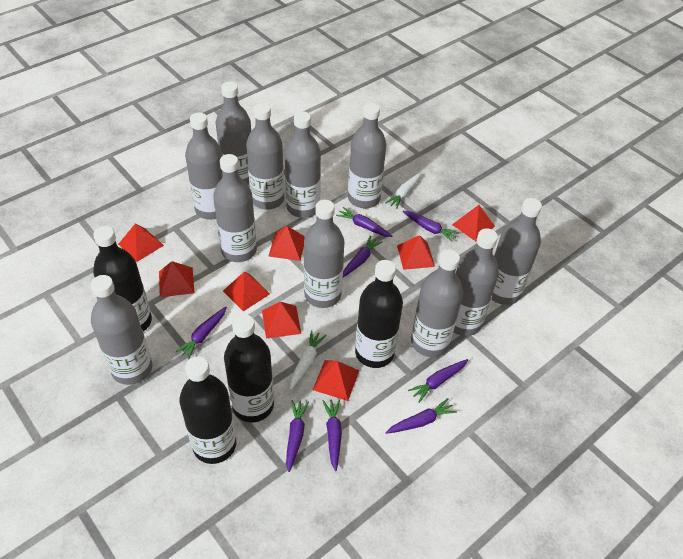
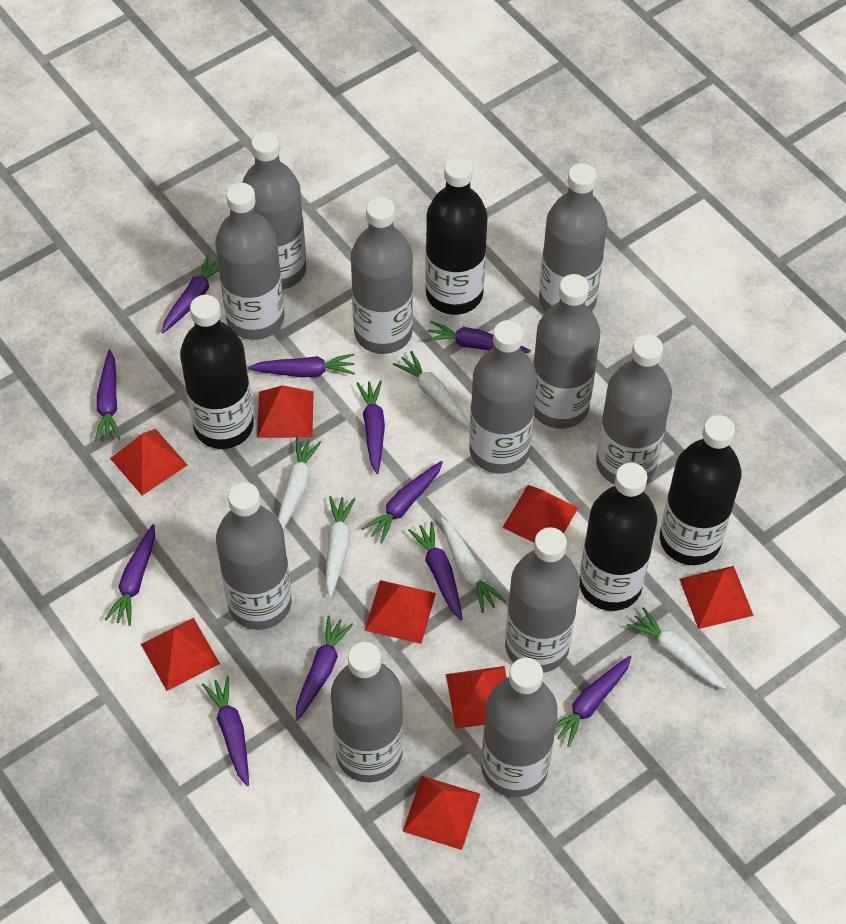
purple carrot: [175,307,227,359] [286,400,309,472] [322,399,342,471] [336,207,392,237] [343,236,382,277] [385,398,457,434] [403,211,459,242] [408,359,468,403] = 8 -> [94,350,120,441] [104,524,155,626] [162,254,219,333] [202,676,249,786] [248,354,355,377] [296,616,354,721] [356,380,385,474] [362,461,443,544] [408,521,463,620] [425,321,531,353] [555,656,631,747] = 11
white carrot: [290,330,326,390] [385,173,421,209] = 2 -> [278,437,321,529] [326,496,356,597] [393,351,470,428] [440,517,506,613] [627,607,727,689] = 5

